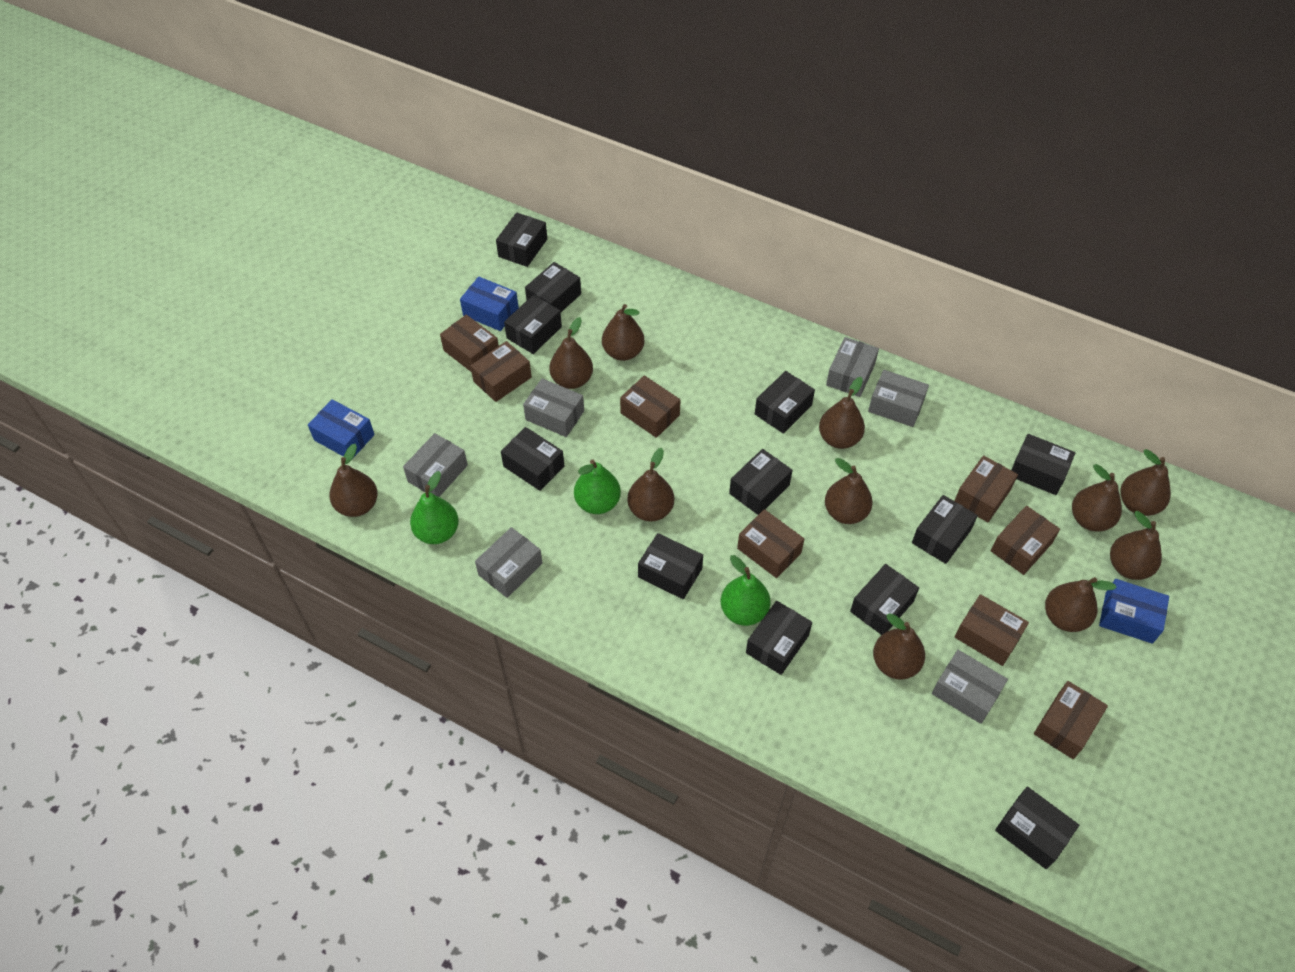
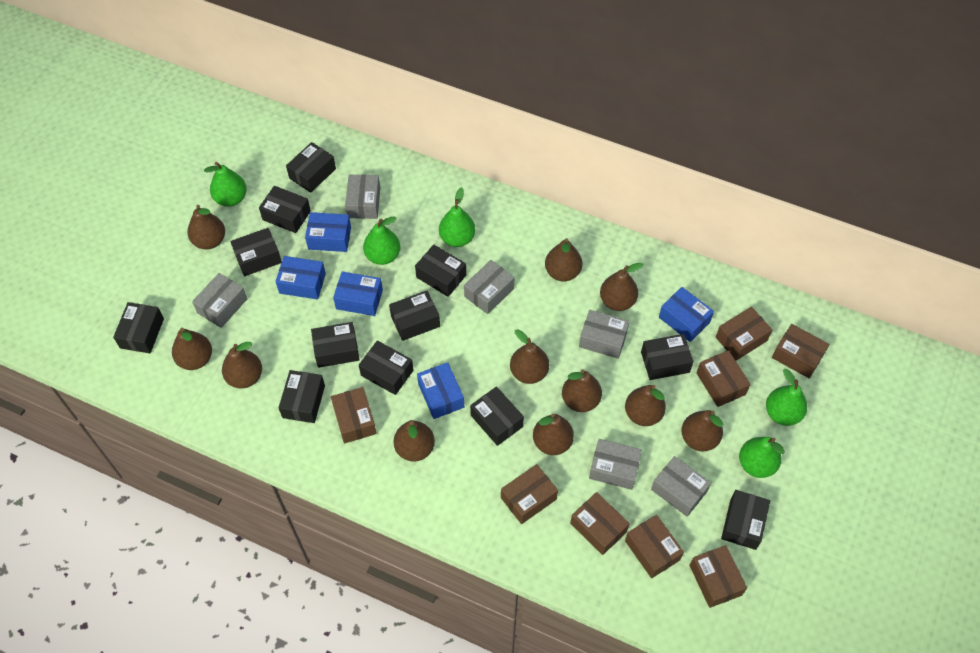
blue box: [308,399,375,458] [460,277,519,331] [1099,579,1169,644] = 3 -> [276,256,326,299] [305,212,351,252] [333,271,383,316] [417,362,464,419] [659,287,714,342] = 5
green pear: [410,471,459,544] [574,459,621,514] [721,555,771,626] = 3 -> [204,162,247,207] [363,217,401,265] [439,187,476,247] [739,437,785,478] [766,369,807,426] = 5

